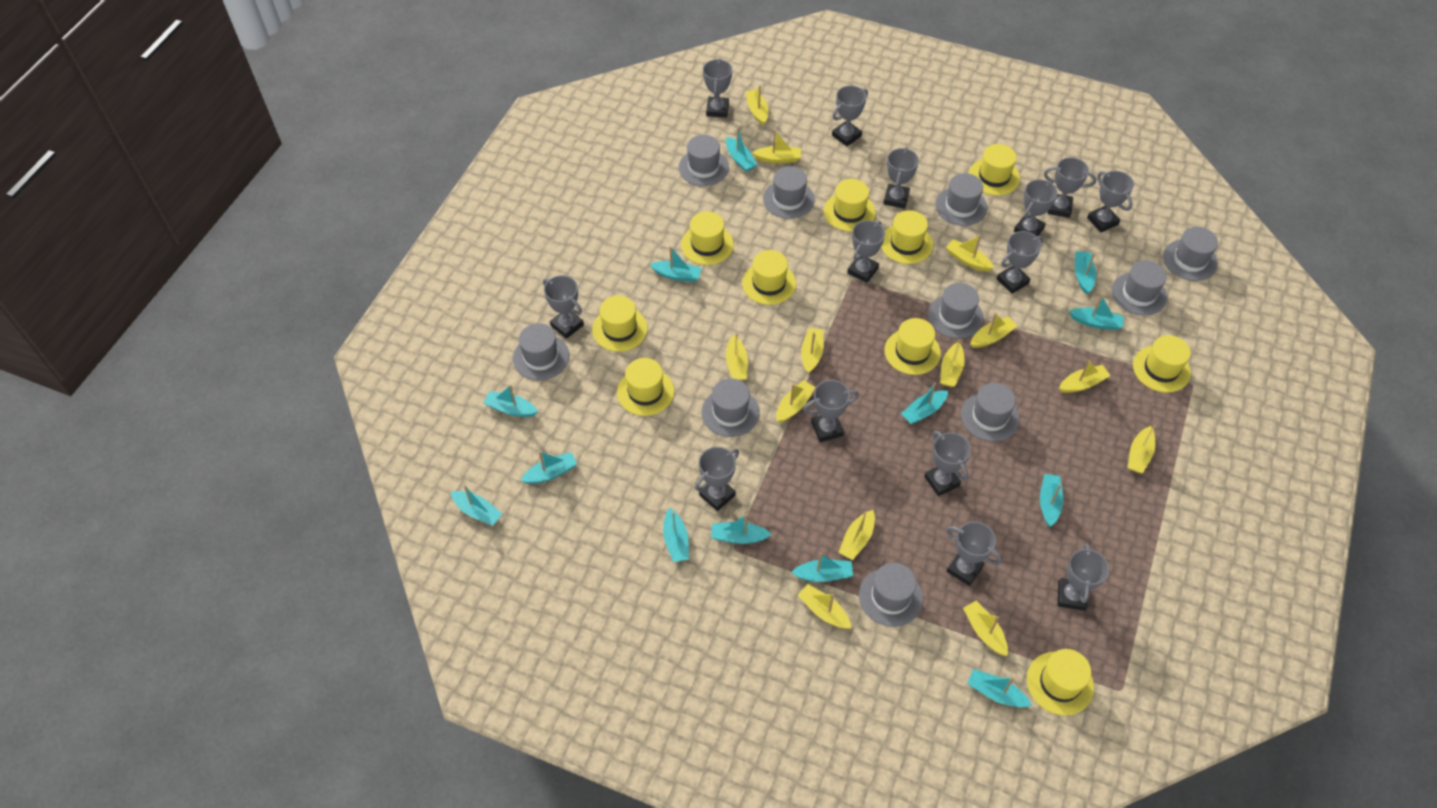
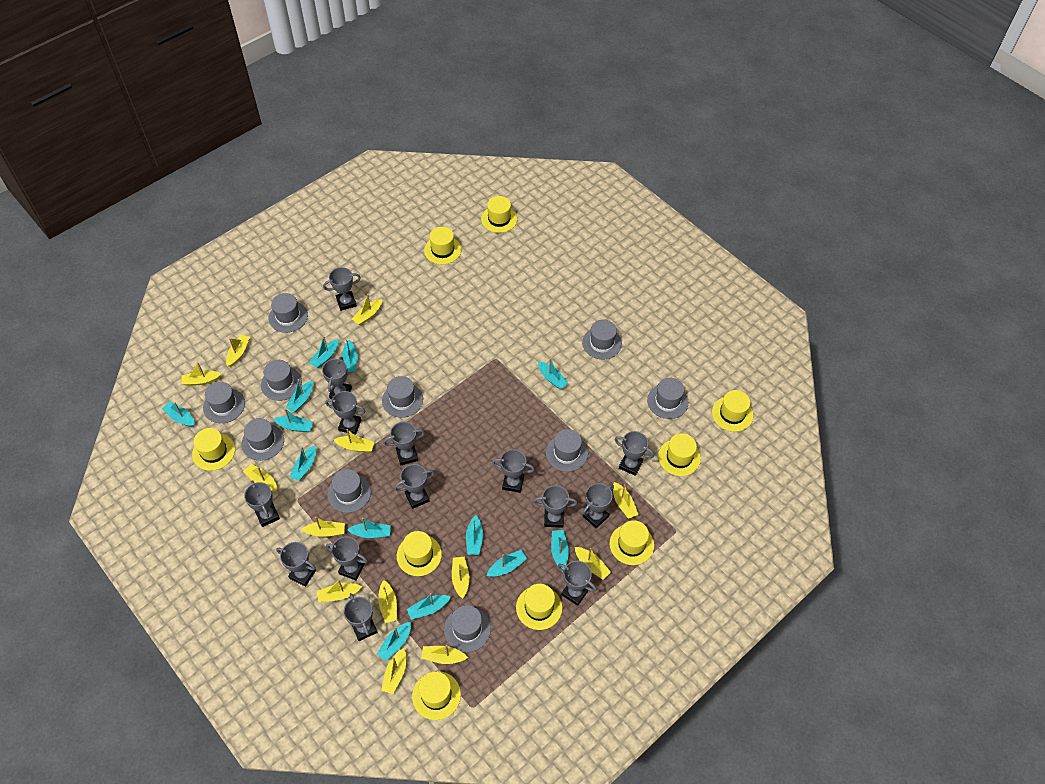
yellow hat: [592,295,648,352] [617,358,674,416] [681,211,734,265] [742,250,796,305] [824,179,876,232] [881,210,933,264] [884,318,941,375] [969,144,1020,196] [1027,649,1094,716] [1133,335,1191,393] = 10 -> [192,428,235,471] [397,531,442,576] [412,671,461,720] [424,227,461,265] [481,196,518,233] [516,584,562,630] [610,520,654,565] [658,434,701,476] [712,390,753,432] = 9

